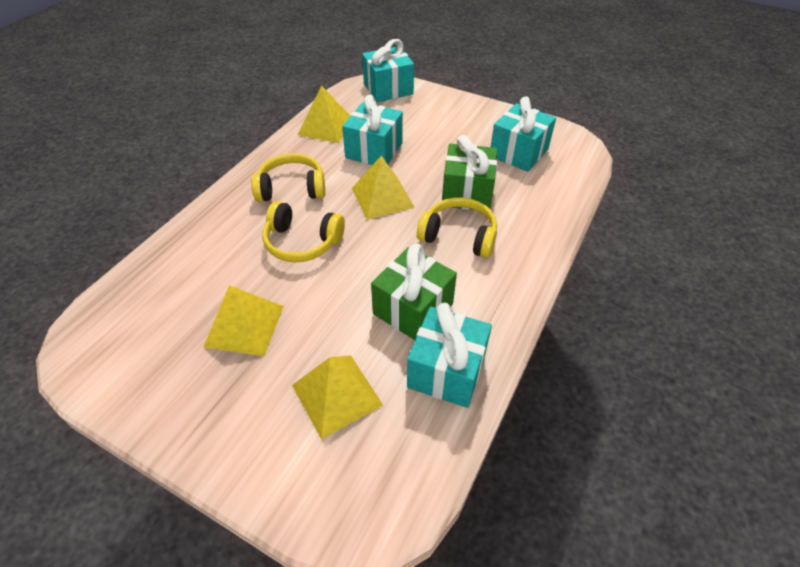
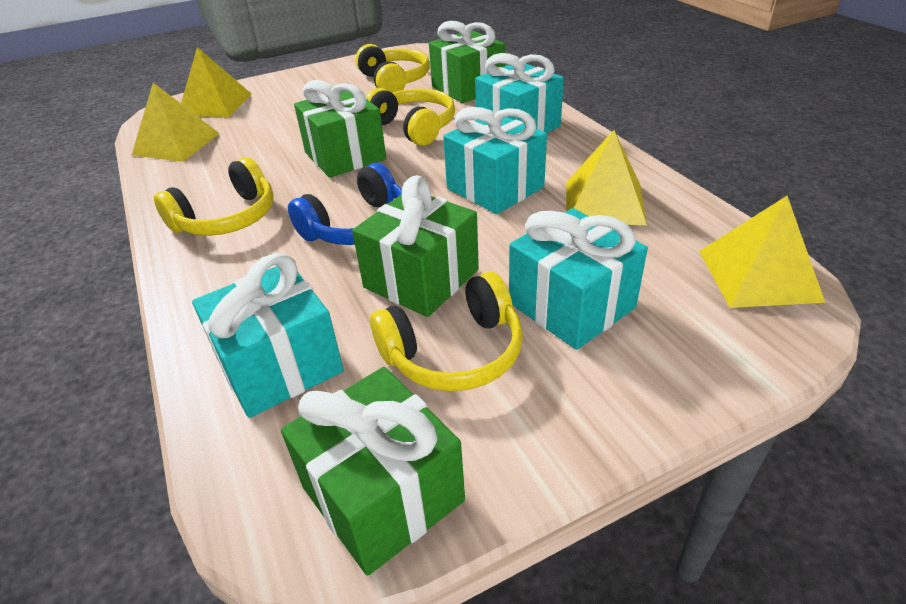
blue headphones: none = 0 -> [288,163,402,245] = 1
green gift: [371,244,457,340] [442,135,497,210] = 2 -> [281,367,465,576] [294,80,386,178] [352,175,479,317] [429,21,505,103] = 4
yellow headphones: [251,154,325,202] [262,201,345,262] [417,197,497,258] = 3 -> [154,157,274,236] [355,44,429,93] [366,88,455,146] [370,272,523,391] = 4

